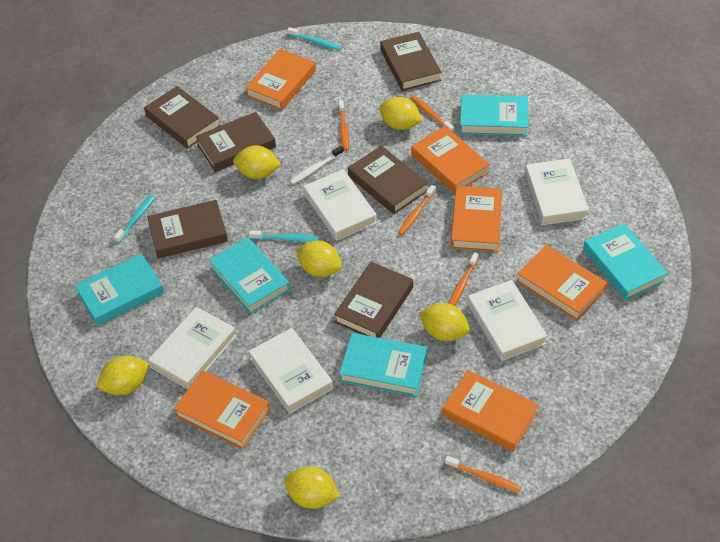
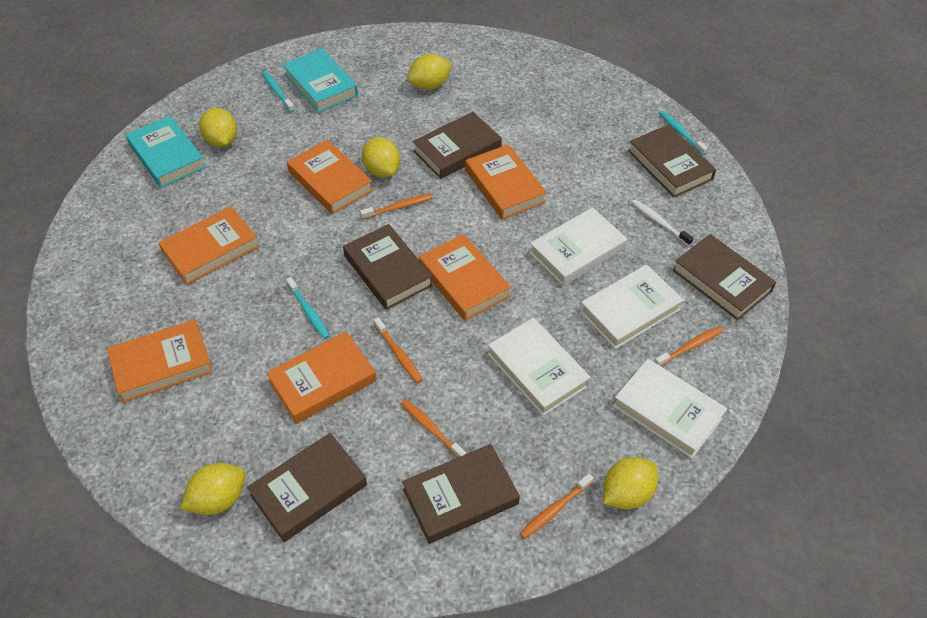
turquoise book: [75,253,164,326] [209,237,290,314] [339,333,427,397] [460,95,528,136] [583,223,668,300] = 5 -> [126,116,206,188] [283,48,358,113] = 2
white book: [148,307,237,389] [249,328,333,414] [303,169,377,241] [467,280,548,361] [525,158,589,225] = 5 -> [488,318,591,416] [529,207,627,286] [580,265,684,349] [613,359,727,458] = 4
yellow lemon: [97,356,149,395] [233,145,281,179] [284,466,340,509] [296,241,342,277] [379,97,423,130] [419,303,470,341] = 6 -> [180,463,245,515] [199,108,237,147] [362,137,400,178] [407,54,452,90] [603,457,658,509] = 5

